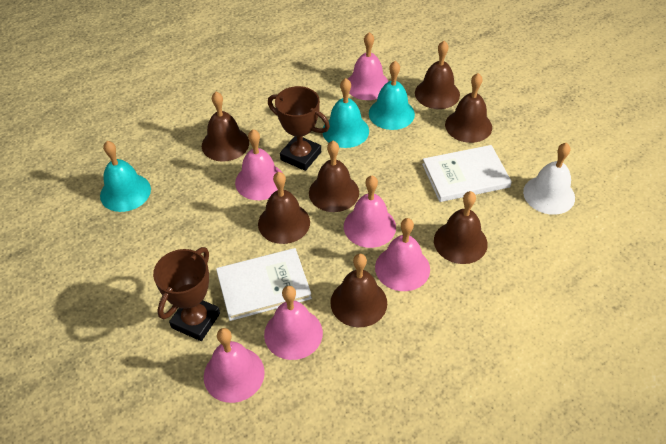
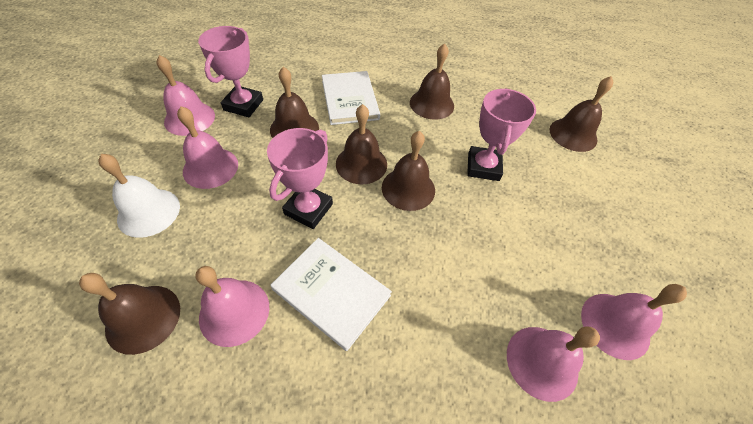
brown bell: [202,92,249,162] [258,172,310,244] [309,141,359,212] [330,254,387,327] [415,41,460,109] [434,191,488,264] [445,73,492,143] = 7 -> [79,273,180,355] [270,67,319,138] [336,104,387,184] [382,131,435,211] [410,43,454,120] [549,76,613,152] = 6
brown trophy: [153,247,220,341] [268,86,330,171] = 2 -> none = 0
pink bell: [204,328,265,403] [235,129,283,200] [264,286,323,360] [344,176,396,248] [348,32,389,100] [375,218,430,291] = 6 -> [156,55,215,136] [177,106,238,189] [195,266,269,347] [507,326,600,402] [581,284,687,360] = 5
pink trophy: none = 0 -> [198,26,263,117] [267,128,333,229] [467,88,536,181] = 3
turquoise bell: [100,141,151,212] [322,78,369,148] [369,61,415,130] = 3 -> none = 0

